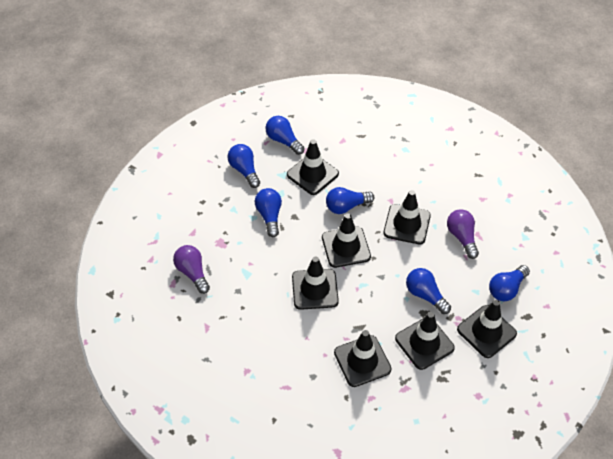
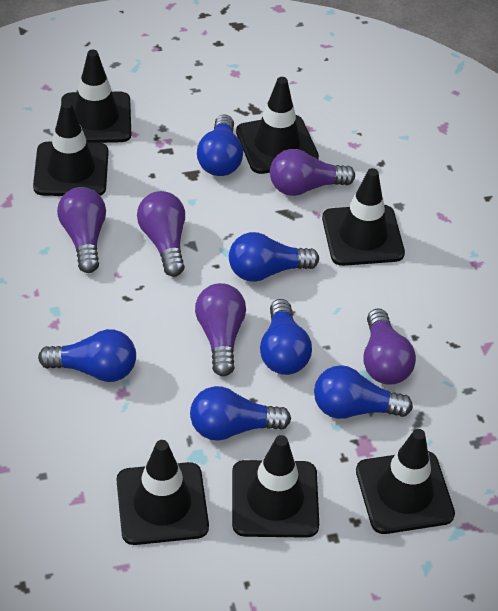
purple light bulb: [173,245,210,294] [447,209,479,259] = 2 -> [57,187,106,273] [137,191,185,277] [195,283,246,376] [270,149,355,196] [363,308,416,385] = 5

